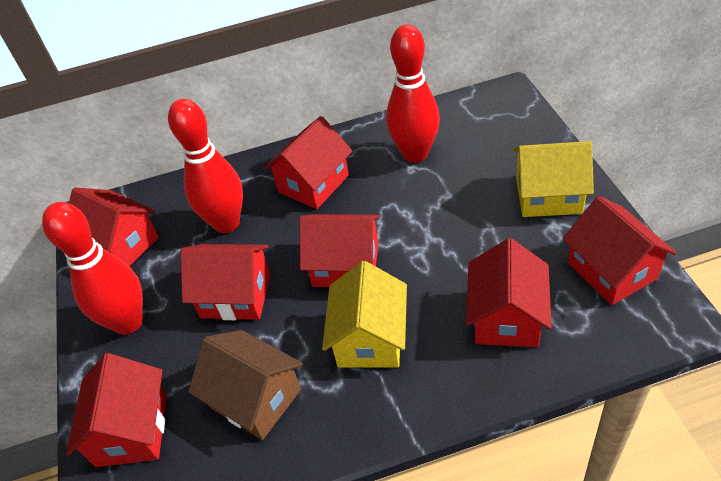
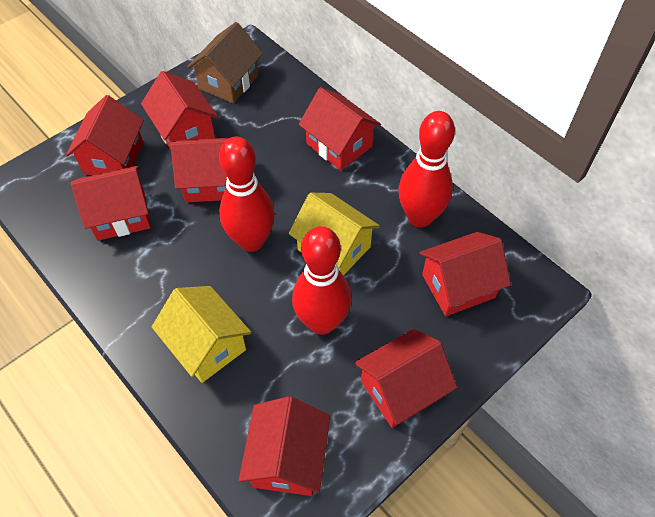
red house: [66,353,167,467] [69,188,159,266] [180,244,271,320] [264,116,352,209] [299,214,380,287] [466,238,552,347] [562,196,677,305] = 7 -> [66,95,144,175] [71,165,151,241] [141,71,218,149] [171,138,229,202] [239,396,330,496] [299,87,381,171] [355,329,457,428] [419,232,511,316] = 8

